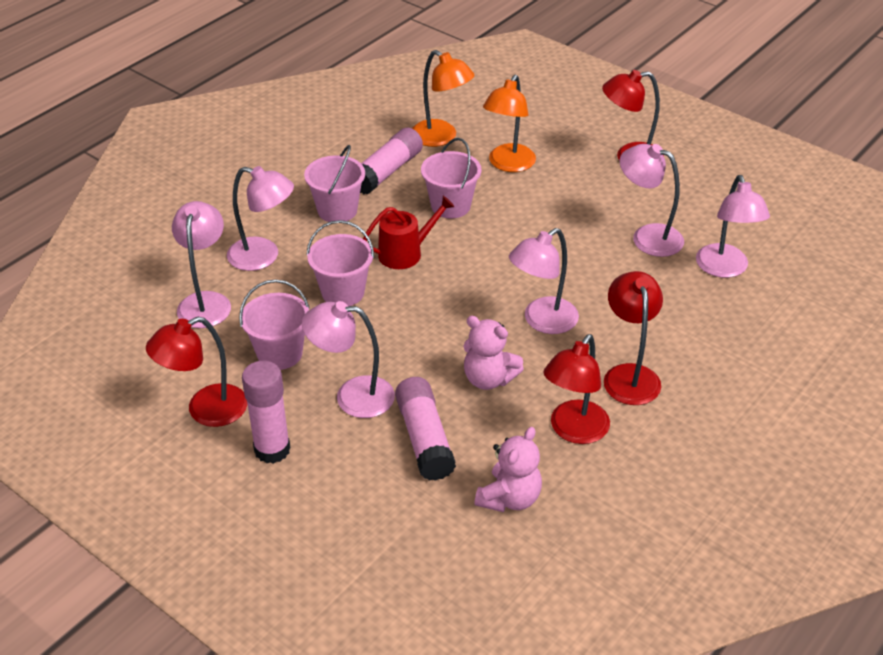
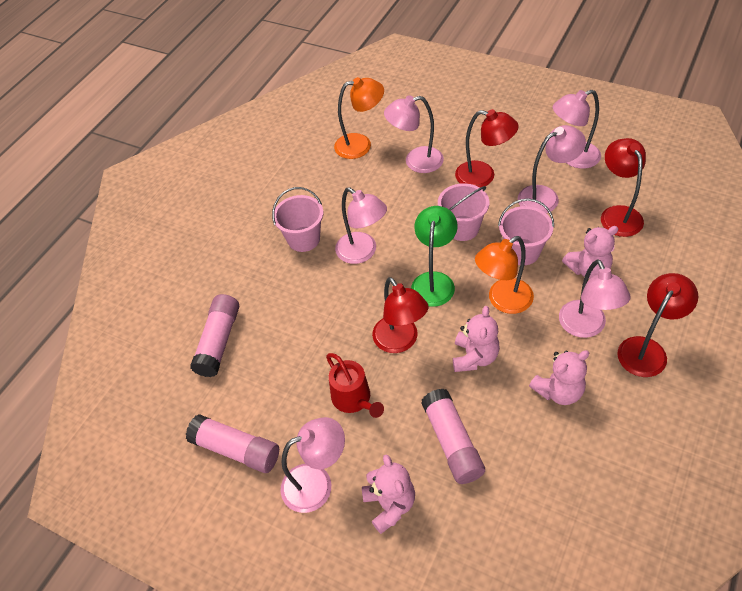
green lamp: none = 0 -> [411,206,457,307] = 1
pink bucket: [239,279,309,370] [304,145,365,222] [307,220,374,306] [421,138,481,218] = 4 -> [272,187,323,252] [438,183,490,241] [498,198,554,265] = 3
pink teddy bear: [464,316,524,390] [474,427,542,512] = 2 -> [362,455,415,534] [453,306,500,372] [529,350,590,405] [562,226,618,279] = 4

